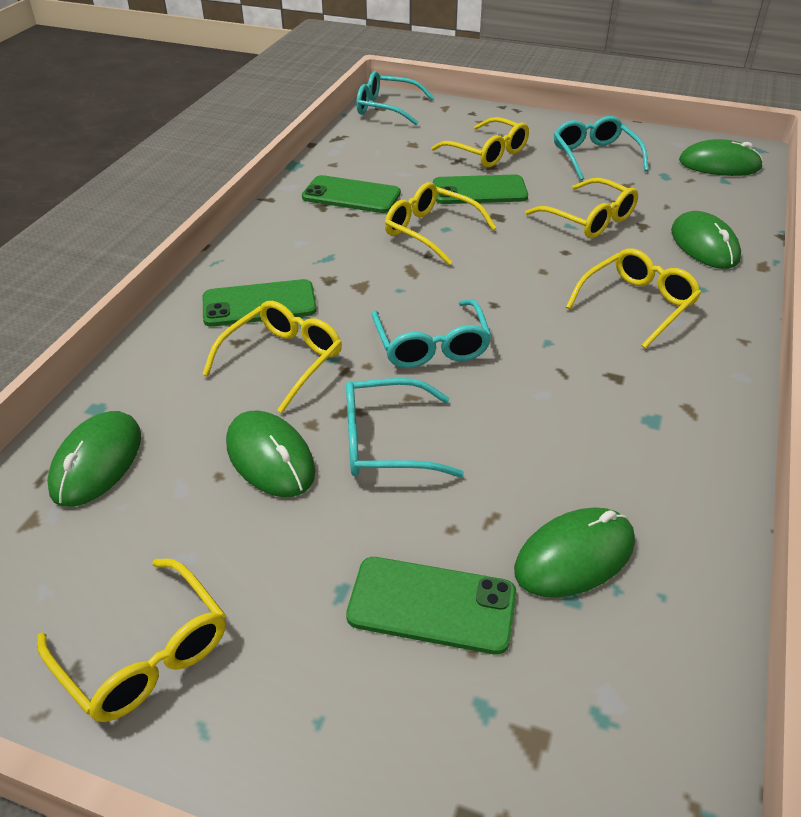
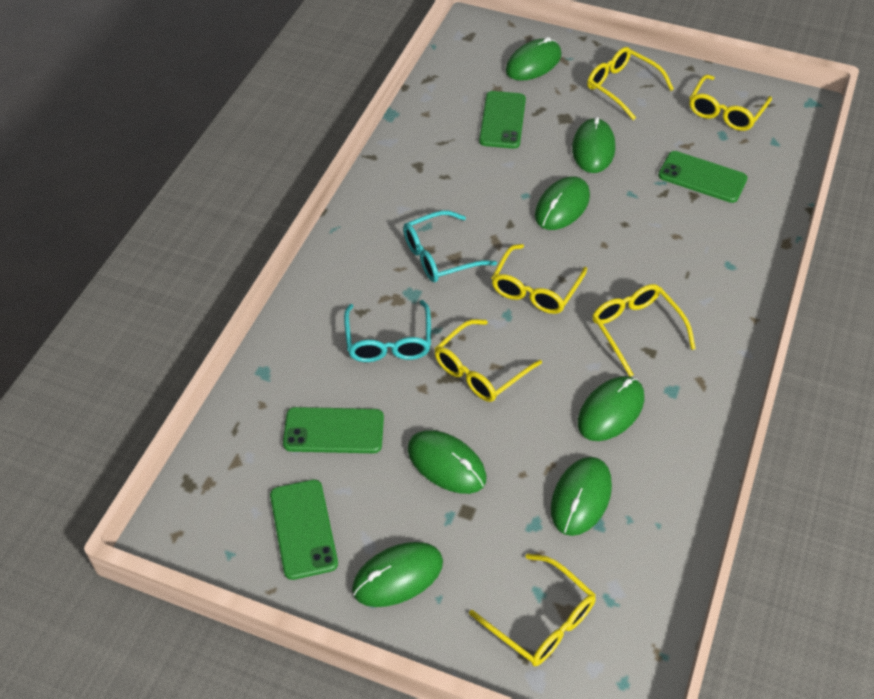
green mouse: [47,411,141,507] [226,411,316,497] [514,507,635,598] [671,211,741,269] [679,139,763,176] = 5 -> [352,542,443,607] [408,430,486,494] [506,37,562,81] [535,176,590,230] [551,457,612,536] [572,117,615,173] [578,376,644,441] = 7
turquoise glasses: [346,378,464,477] [356,71,435,125] [372,299,491,368] [554,116,649,181] = 4 -> [344,300,431,362] [403,210,497,282] = 2

